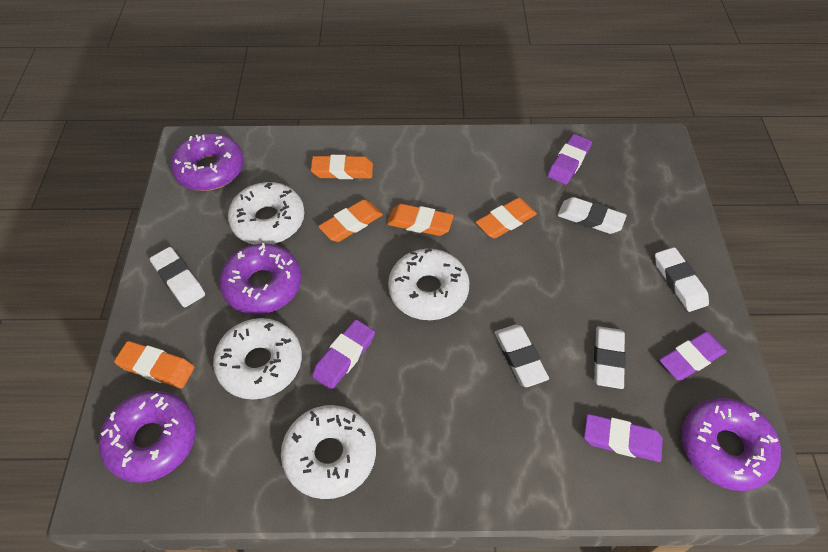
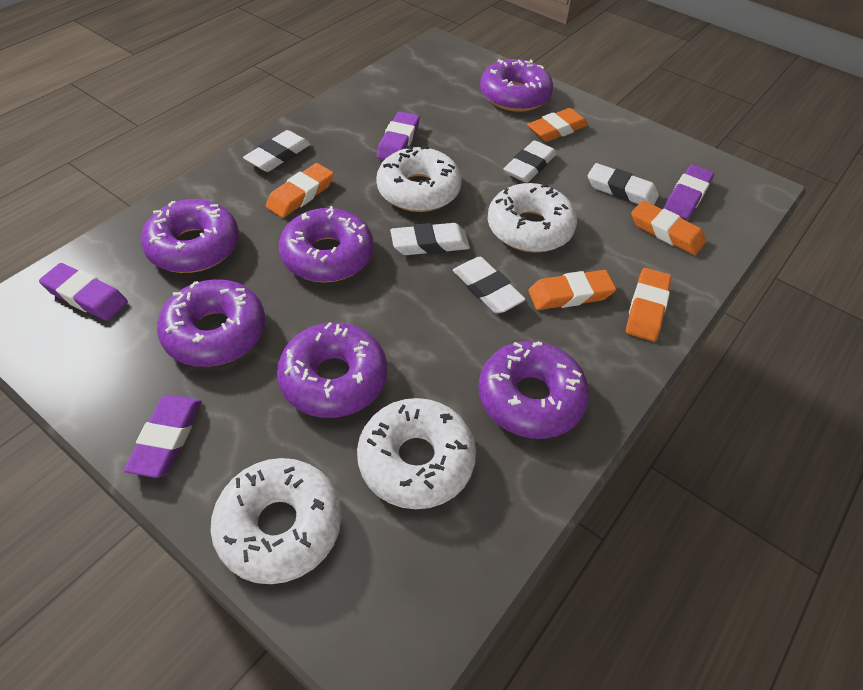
purple donut: [99,391,196,483] [171,133,244,191] [219,243,301,315] [681,398,781,491] = 4 -> [141,199,239,273] [157,279,265,367] [277,322,387,418] [279,206,374,283] [478,341,589,439] [480,59,553,112] = 6

